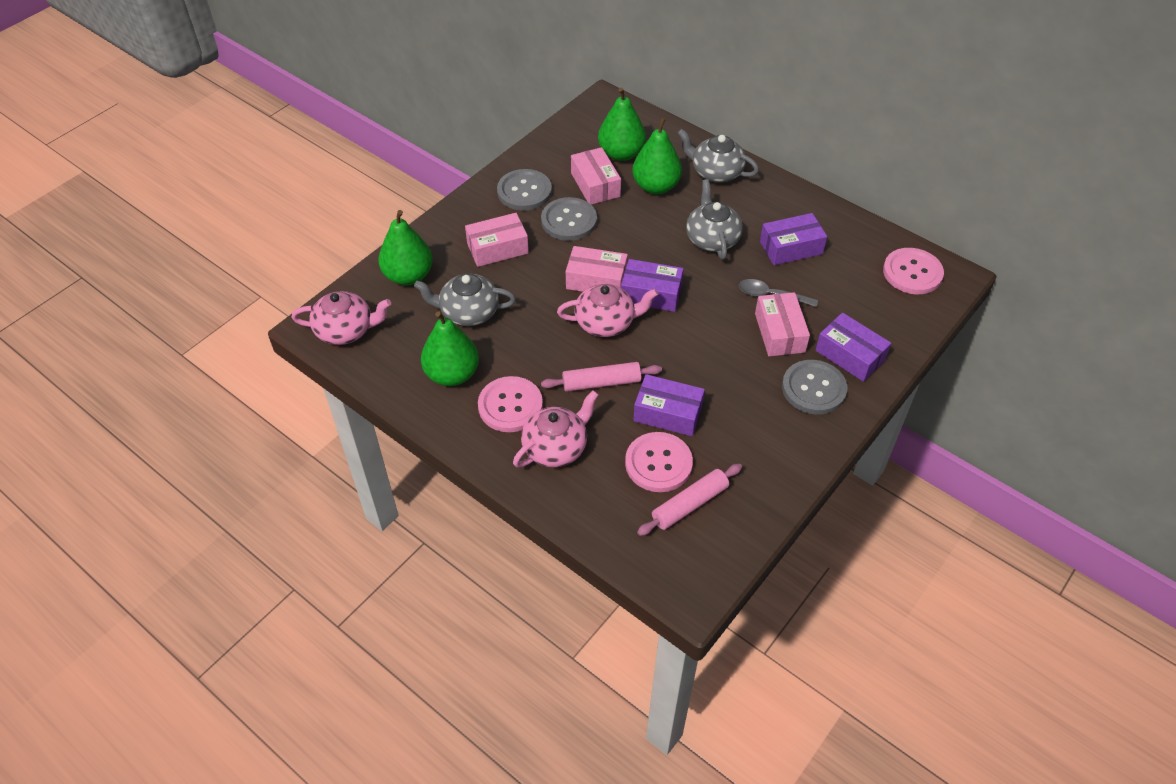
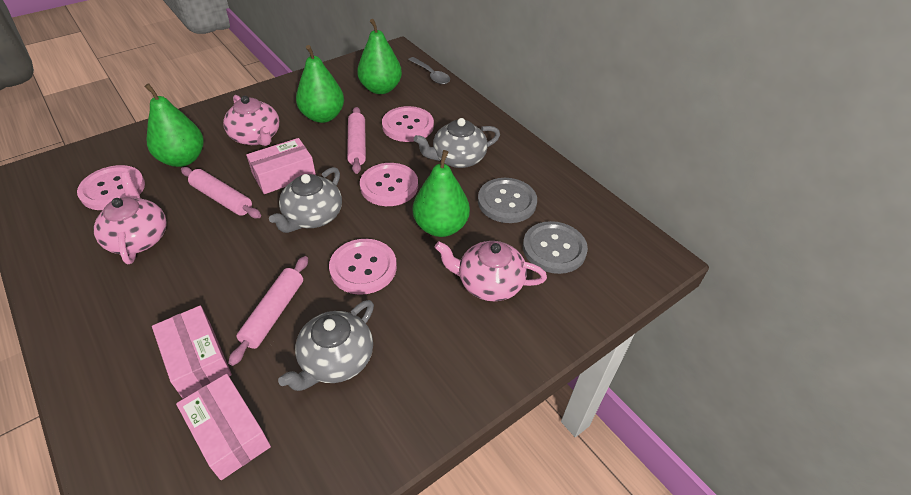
grey button: [497,169,552,211] [541,197,597,241] [782,360,848,415] = 3 -> [478,178,537,223] [523,221,588,274] = 2
pink box: [465,213,529,267] [566,246,628,292] [571,147,621,205] [755,292,810,356] = 4 -> [152,306,232,398] [176,374,271,480] [246,138,316,194] = 3
pink button: [478,376,543,432] [625,432,693,492] [883,248,944,294] = 3 -> [77,165,145,210] [329,239,397,295] [360,163,418,206] [382,106,434,142] = 4
pink rolling pin: [541,362,662,392] [637,464,742,536] = 2 -> [181,167,261,218] [228,256,308,366] [347,107,366,174] = 3
purple box: [621,259,684,312] [633,374,705,436] [760,213,827,265] [815,313,891,382] = 4 -> none = 0

